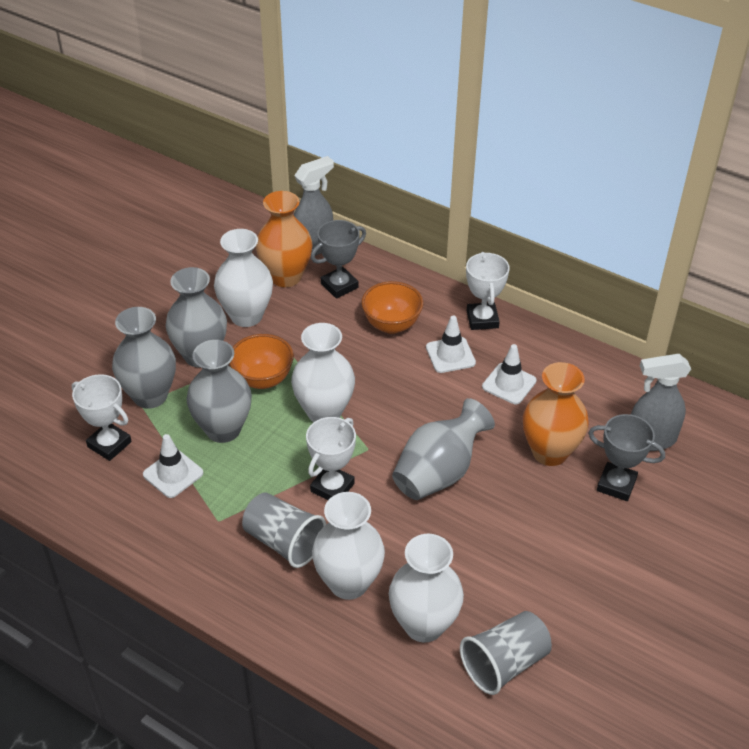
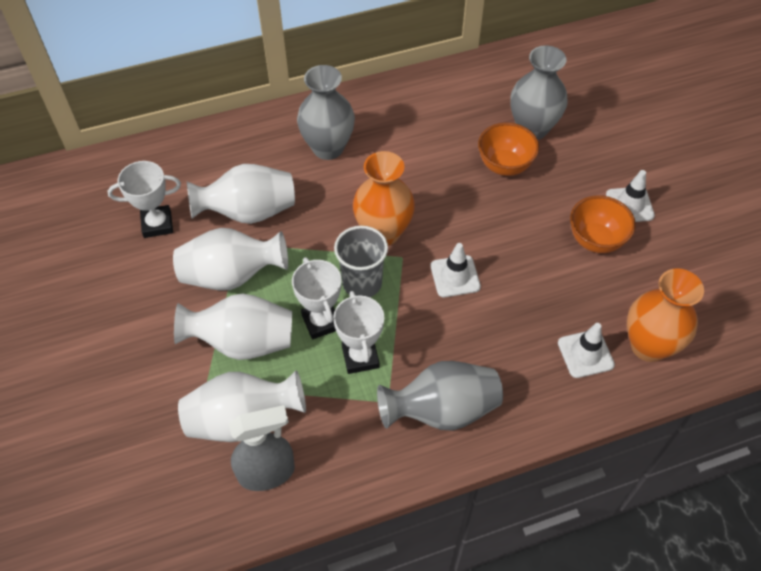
grey cup: [242,492,326,568] [460,611,552,695] = 2 -> [334,226,388,297] = 1
grey spray bottle: [294,156,334,256] [631,354,691,451] = 2 -> [229,405,295,491] = 1
grey trophy: [311,220,366,298] [588,414,665,501] = 2 -> none = 0
grey vase: [112,307,176,409] [166,267,227,367] [187,340,252,443] [392,398,495,500] = 4 -> [297,65,355,160] [377,361,503,431] [510,45,568,140] = 3

